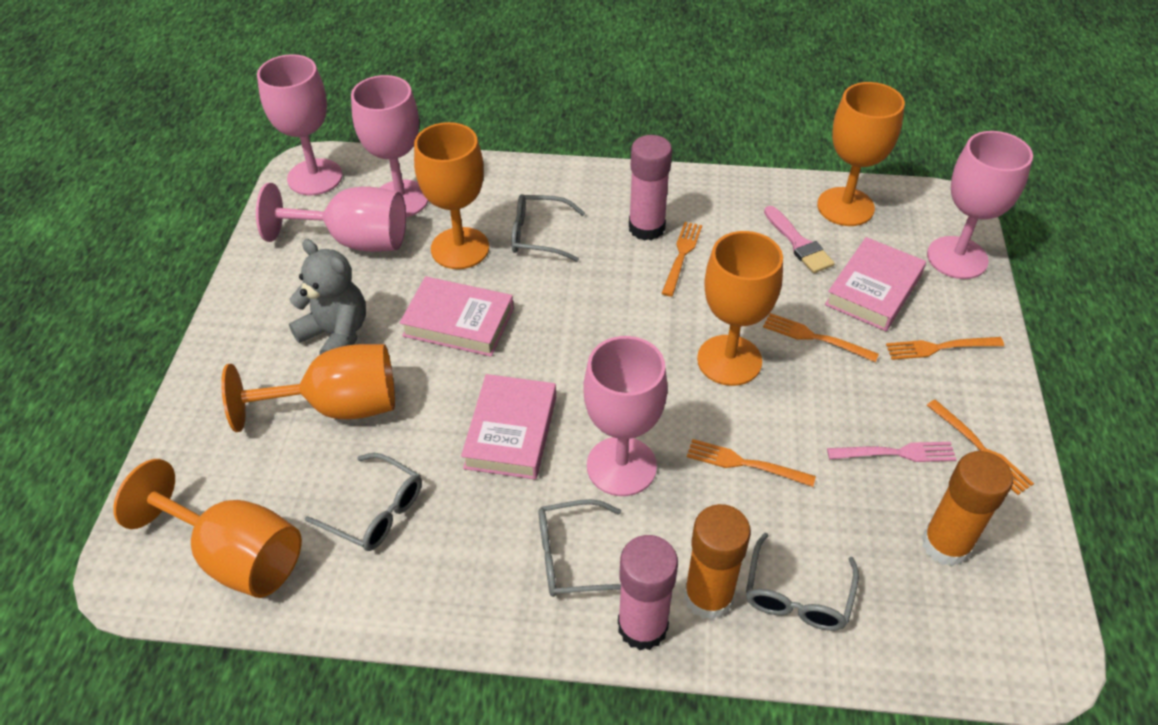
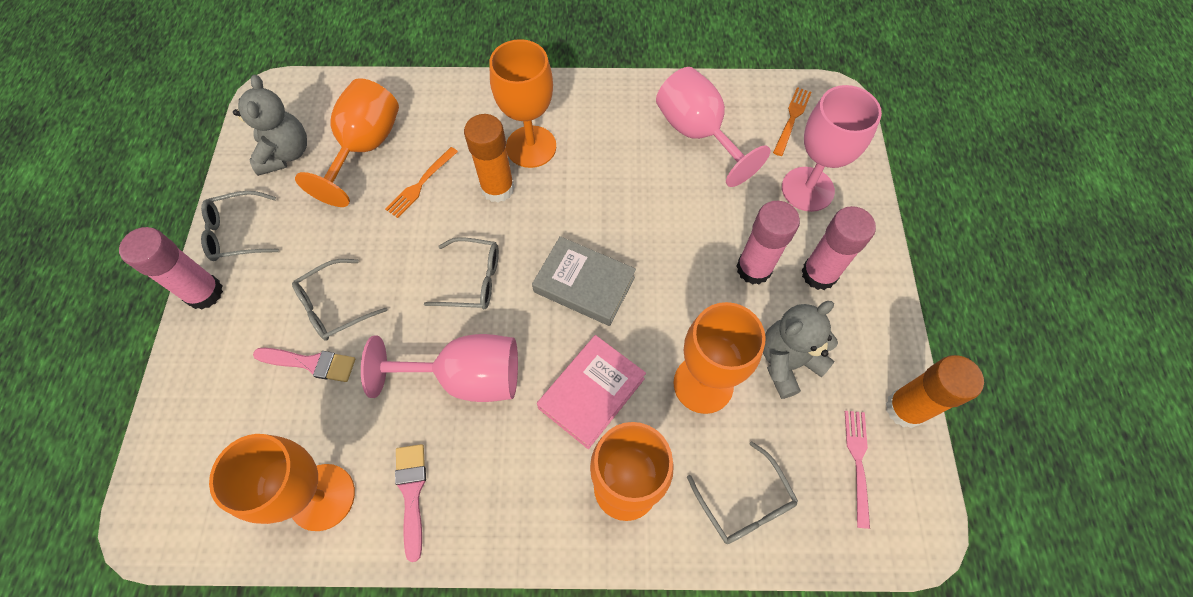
grey book: none = 0 -> [532,236,636,326] = 1
grey teddy bear: [289,239,366,355] = 1 -> [233,75,307,176] [763,301,838,399] = 2
orange fork: [662,222,702,296] [687,439,816,487] [763,313,879,362] [886,337,1004,360] [927,399,1034,495] = 5 -> [385,147,458,218] [773,87,812,156] = 2
pink book: [400,276,514,357] [461,374,556,479] [825,237,926,331] = 3 -> [537,335,646,449] = 1
pink brush: [764,206,835,273] = 1 -> [253,348,355,382] [395,444,426,562] = 2
pink glue stick: [618,535,678,650] [629,135,672,241] = 2 -> [119,227,223,310] [736,201,800,285] [801,206,876,290] = 3
pink goblet: [256,183,406,252] [257,54,343,196] [351,75,428,217] [583,336,668,496] [927,131,1033,279] = 5 -> [361,334,518,402] [656,67,771,187] [782,85,882,212] = 3

